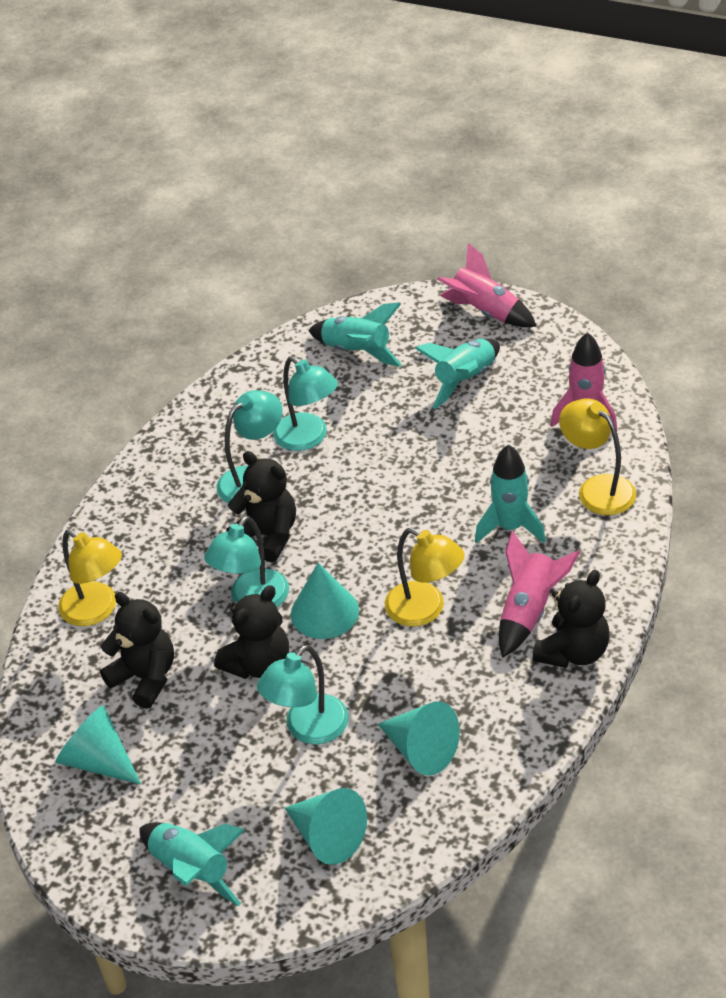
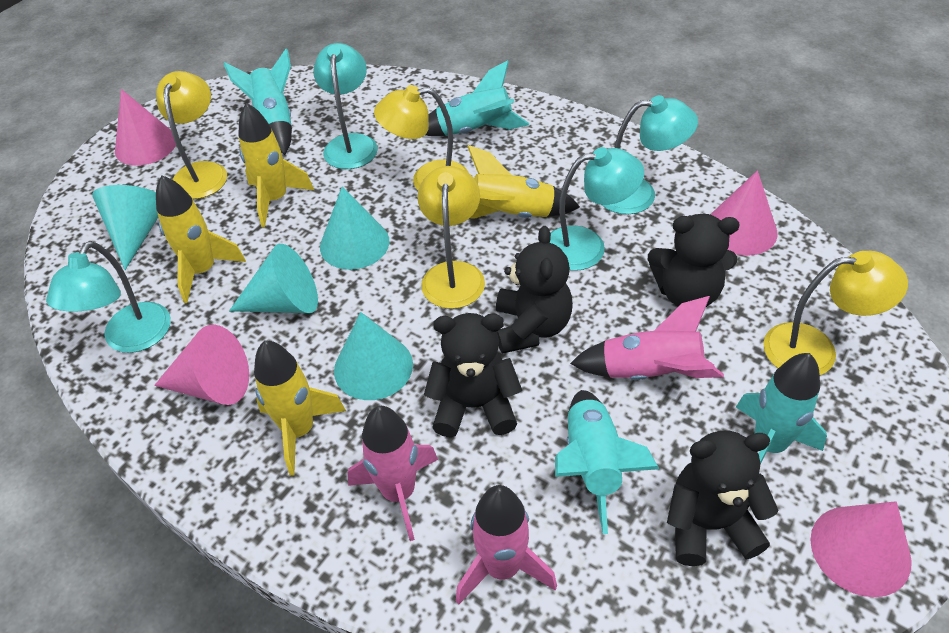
pink cone: none = 0 -> [115,89,176,166] [154,325,249,405] [710,170,778,256] [810,501,912,597] = 4
yellow lamp: [58,529,122,626] [385,528,465,627] [559,398,636,515] = 3 -> [156,71,227,199] [374,85,469,190] [417,166,485,309] [763,251,908,375] = 4
yellow rocket: none = 0 -> [156,175,246,303] [238,103,314,227] [254,340,346,476] [467,145,580,219] = 4

